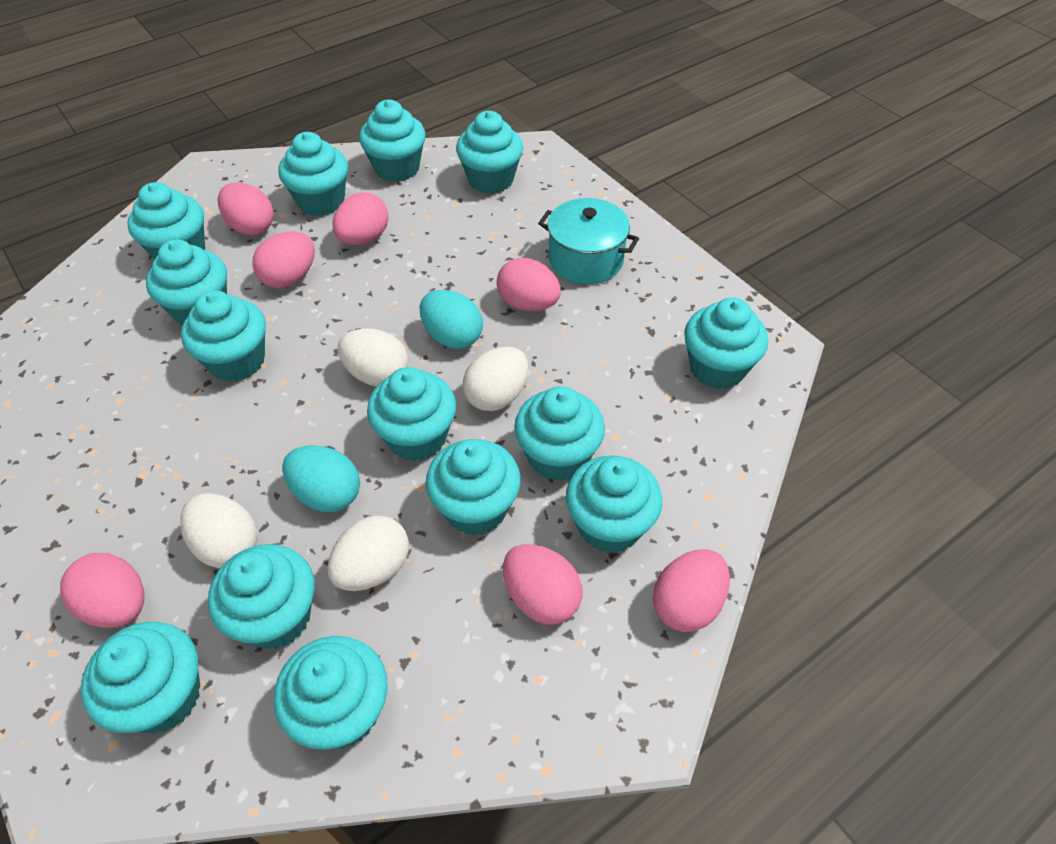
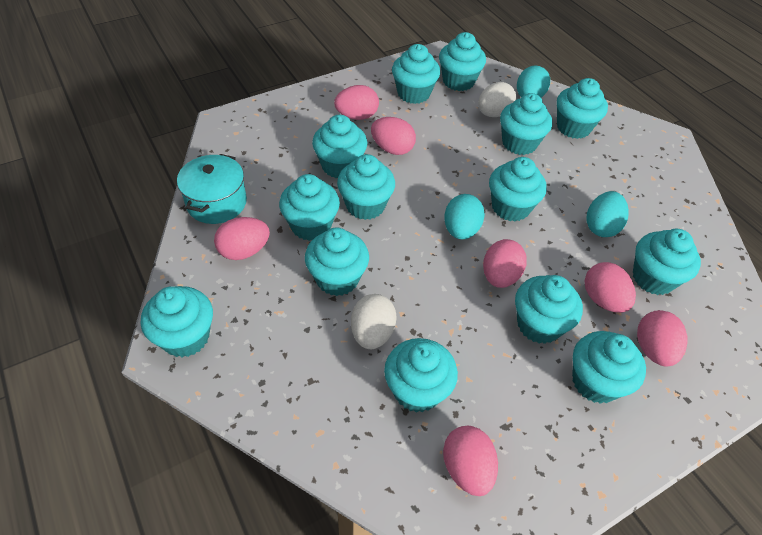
turquoise egg: [282,445,360,512] [420,290,483,349] = 2 -> [444,194,485,239] [517,65,550,98] [587,191,629,237] = 3
white egg: [180,493,257,568] [327,515,409,591] [338,328,408,386] [463,347,528,411] = 4 -> [351,294,397,349] [478,82,516,117] = 2

